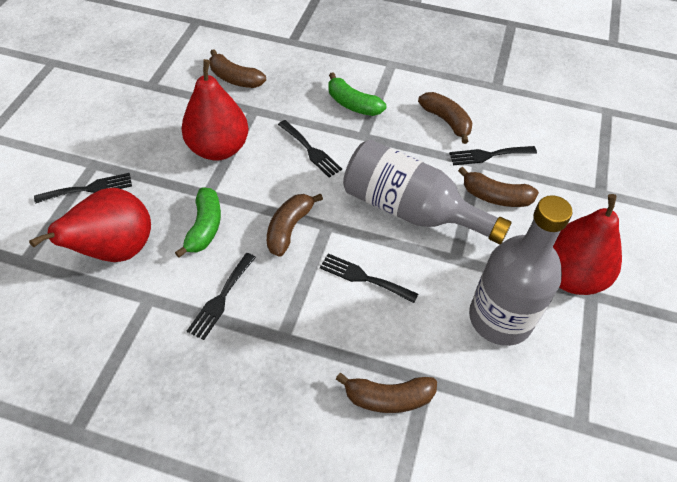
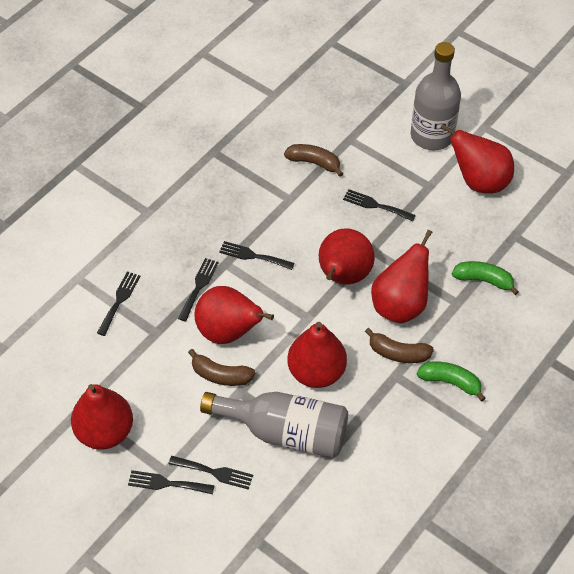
black fork: [34,173,132,204] [187,253,256,340] [278,120,342,178] [320,254,418,303] [449,146,537,165] = 5 -> [97,272,140,336] [128,470,215,495] [168,456,253,490] [178,258,219,322] [219,241,294,270] [343,189,416,221] = 6
brown banana: [209,49,266,88] [267,193,323,257] [336,373,437,413] [418,92,473,144] [458,167,539,207] = 5 -> [188,349,255,386] [284,144,343,177] [365,328,434,363] = 3
red pear: [29,188,151,262] [181,59,248,161] [553,194,622,295] = 3 -> [71,384,133,450] [194,286,274,344] [288,322,347,388] [319,228,375,285] [371,230,432,323] [440,124,514,194] = 6

